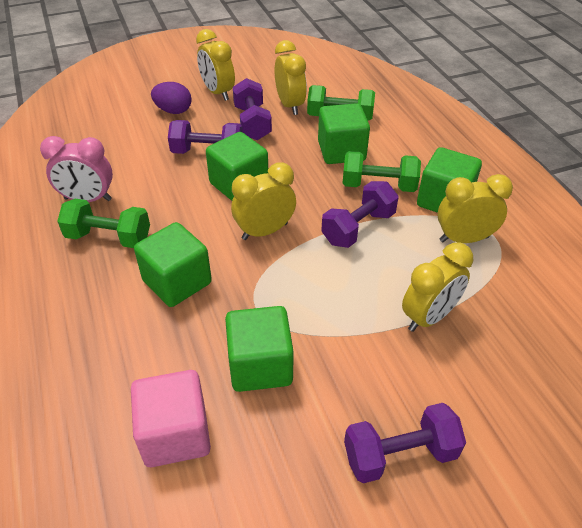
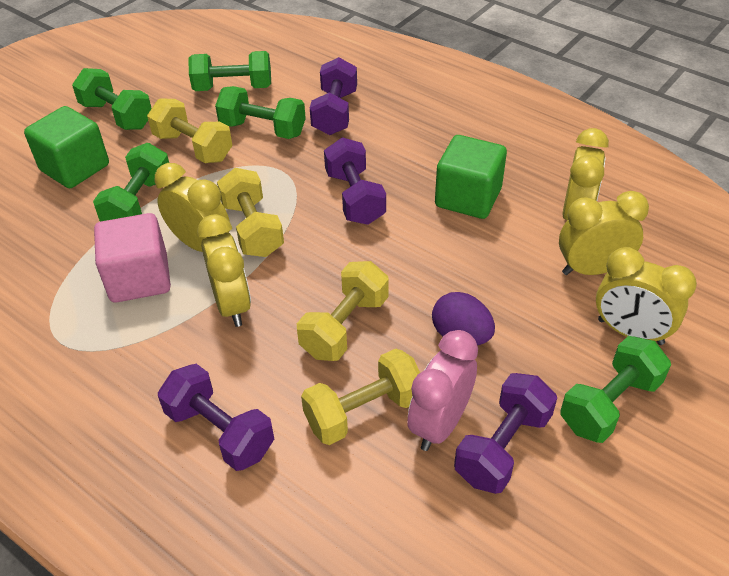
green cube: [134,222,212,307] [206,132,268,201] [225,306,294,392] [318,103,370,164] [417,147,482,213] = 5 -> [24,106,109,188] [435,135,507,219] = 2
green dumbbell: [57,199,150,248] [307,85,375,121] [343,151,421,192] = 3 -> [72,68,152,130] [93,143,169,221] [188,51,271,91] [215,86,306,139] [560,336,671,443] = 5
yellow dumbbell: none = 0 -> [147,99,233,163] [217,168,284,257] [297,261,389,361] [301,349,420,445] = 4

